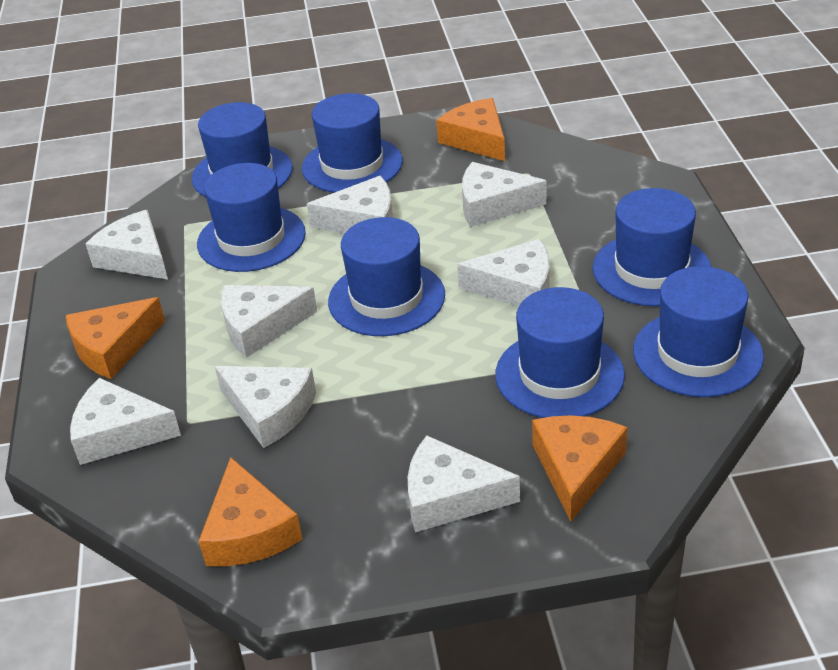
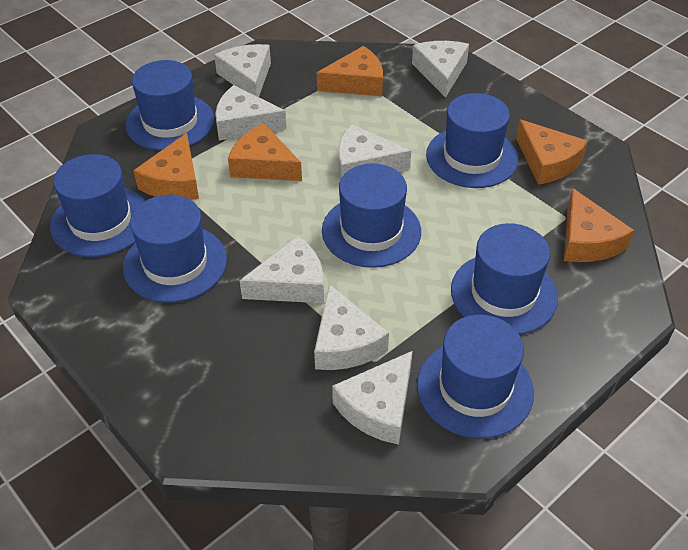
orange cheese: [66,297,165,379] [199,457,302,566] [437,98,505,161] [532,415,628,522] = 4 -> [133,133,199,200] [228,123,302,181] [317,46,383,96] [516,120,588,185] [564,188,634,262] = 5
white cheese: [70,378,181,465] [86,210,168,280] [215,366,316,448] [221,285,317,358] [307,176,393,233] [408,435,520,532] [457,239,549,306] [462,162,547,227] = 8 -> [214,44,271,97] [215,85,287,140] [240,236,324,303] [314,284,389,370] [332,351,413,445] [338,124,411,180] [412,41,469,98] = 7

